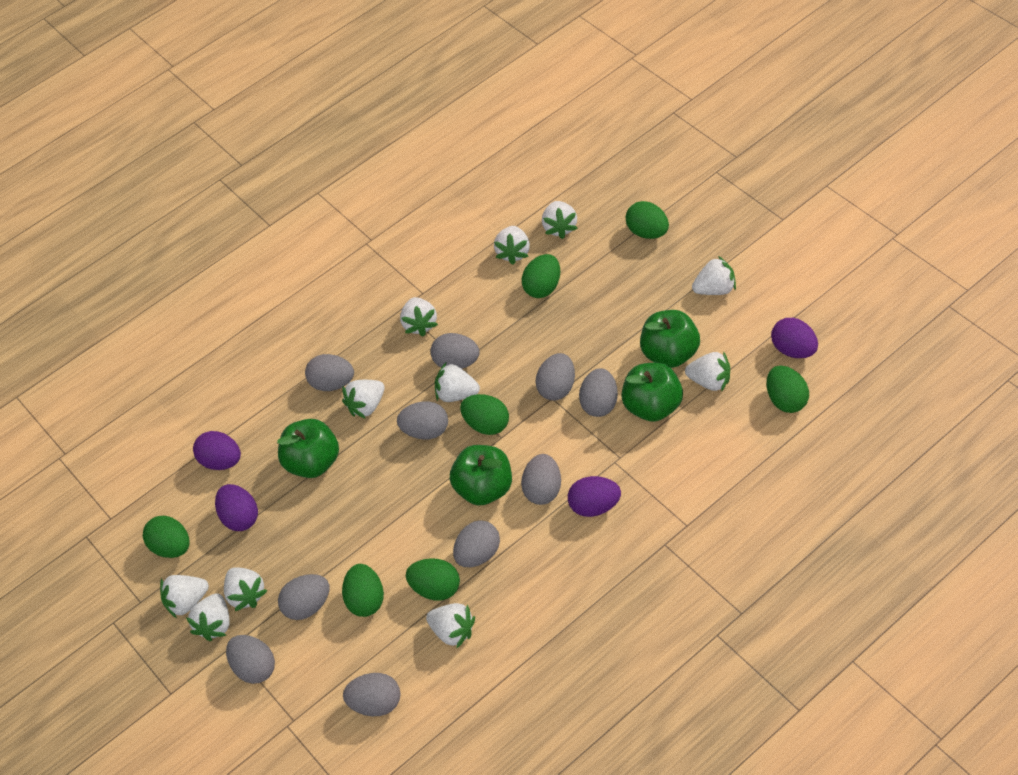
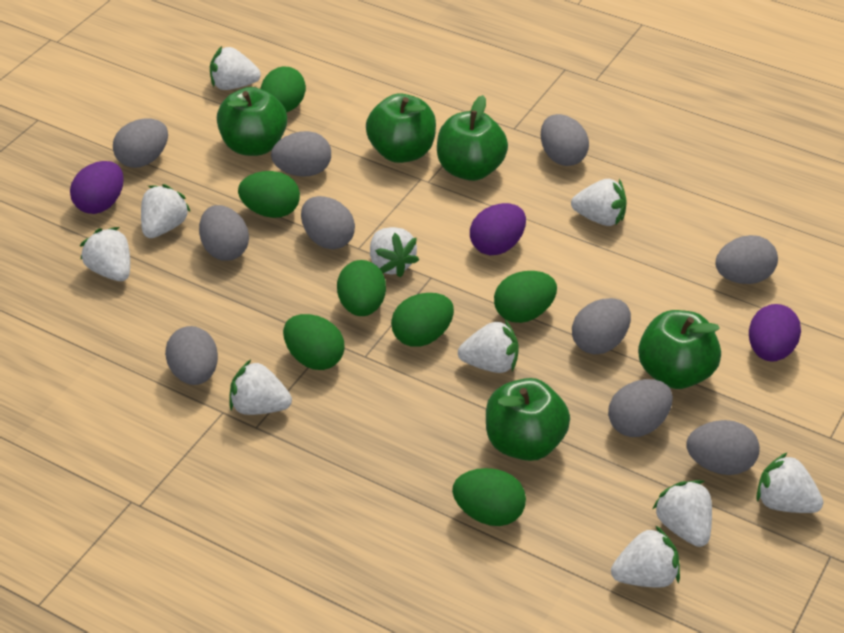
green apple: [277,419,339,478] [450,445,512,506] [621,363,683,422] [640,310,700,368] = 4 -> [217,87,287,156] [366,93,436,163] [437,95,508,181] [486,378,570,461] [638,310,721,389] = 5
purple egg: [193,431,241,470] [215,484,258,531] [568,476,621,517] [771,318,818,358] = 4 -> [70,161,124,214] [470,203,526,255] [749,304,801,362] = 3
white strawberry: [160,575,209,618] [186,594,230,641] [224,567,268,611] [342,380,385,419] [400,297,438,337] [426,603,475,648] [435,363,480,402] [494,226,530,265] [542,201,578,239] [685,351,730,392] [692,256,736,295] = 11 -> [80,227,130,281] [141,184,191,238] [210,46,261,90] [229,360,292,415] [370,227,419,278] [458,320,519,373] [571,179,627,226] [611,525,680,588] [652,480,712,547] [756,452,823,513] = 10

